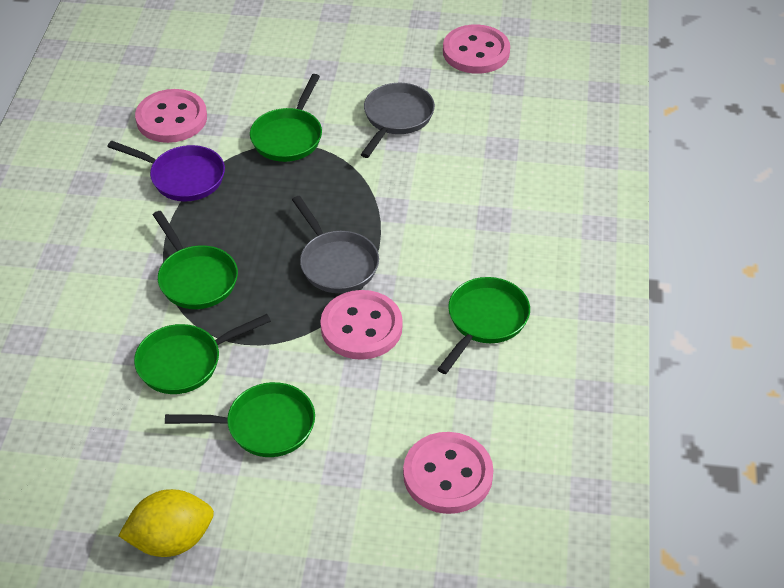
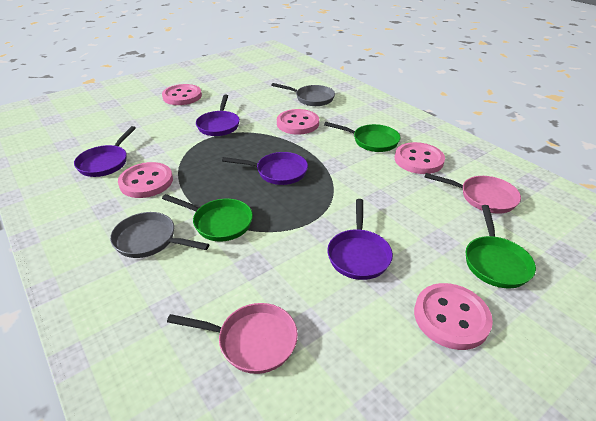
green pan: [134,314,271,394] [153,211,238,309] [165,382,315,457] [250,74,322,162] [437,277,530,374] = 5 -> [162,194,253,242] [324,122,400,152] [466,205,536,288] = 3
pink button: [135,89,207,143] [320,290,403,360] [403,432,493,514] [443,24,510,74] = 4 -> [118,162,173,198] [162,84,202,105] [277,109,319,135] [395,142,445,174] [414,283,493,350] = 5
pink pan: none = 0 -> [167,303,298,374] [425,173,521,214] = 2
purple pan: [107,141,225,201] = 1 -> [74,126,136,177] [196,95,240,136] [222,152,308,185] [327,199,393,280] = 4
yellow lemon: [118,489,214,557] = 1 -> none = 0

